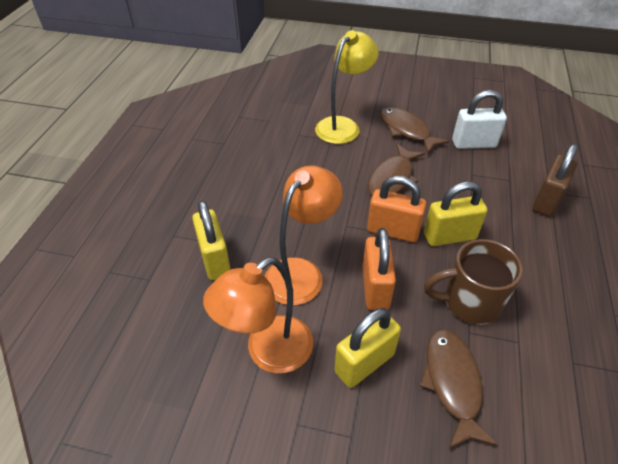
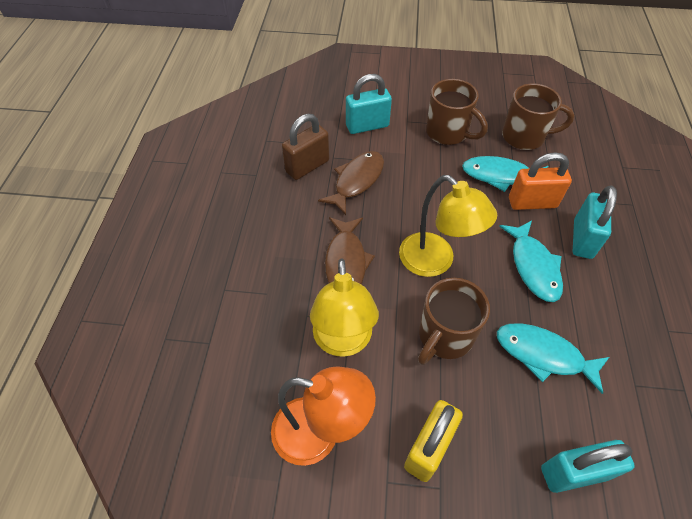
brown fish: [368,144,425,196] [380,106,449,154] [419,329,498,449] = 3 -> [318,151,384,215] [325,217,375,284] = 2
brown mug: [424,239,523,325] = 1 -> [418,278,490,365] [426,79,488,145] [502,83,574,150] = 3
orange lamp: [203,257,313,373] [264,165,343,305] = 2 -> [271,366,376,466] = 1
orange padlock: [362,228,396,310] [367,176,426,242] = 2 -> [509,152,572,210] = 1
turquoise fish: none = 0 -> [462,156,548,192] [497,323,609,394] [499,220,563,302] = 3
turquoise padlock: none = 0 -> [346,74,392,134] [541,440,635,493] [573,185,617,259] = 3
white padlock: [452,90,507,149] = 1 -> none = 0
yellow lamp: [315,30,379,144] = 1 -> [310,258,379,357] [399,175,497,277] = 2
yellow padlock: [192,200,231,280] [335,308,401,388] [424,182,488,246] = 3 -> [404,400,463,482] = 1

